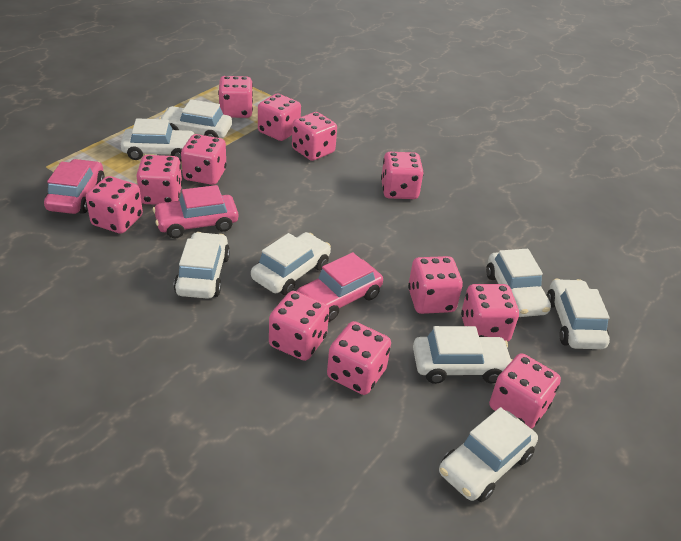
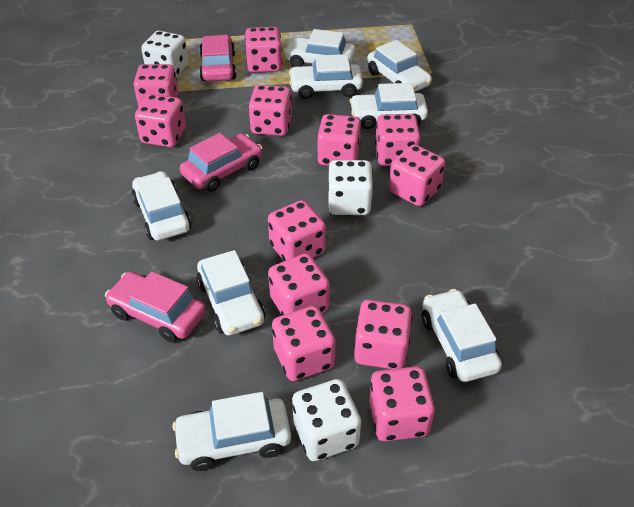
white dice: none = 0 -> [141,30,189,78] [292,379,361,461] [328,160,373,215] = 3

